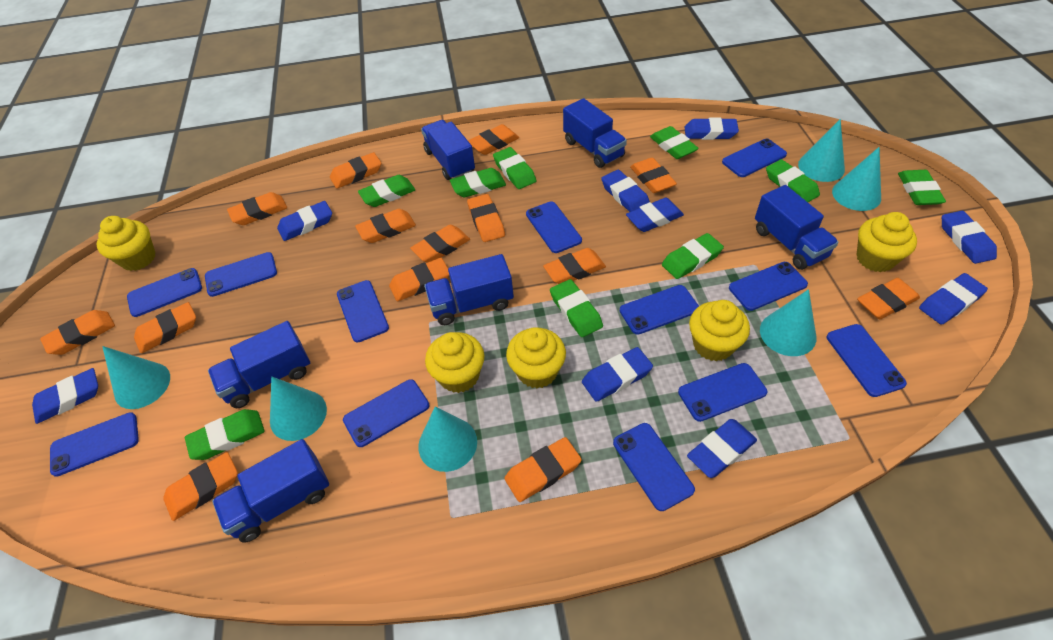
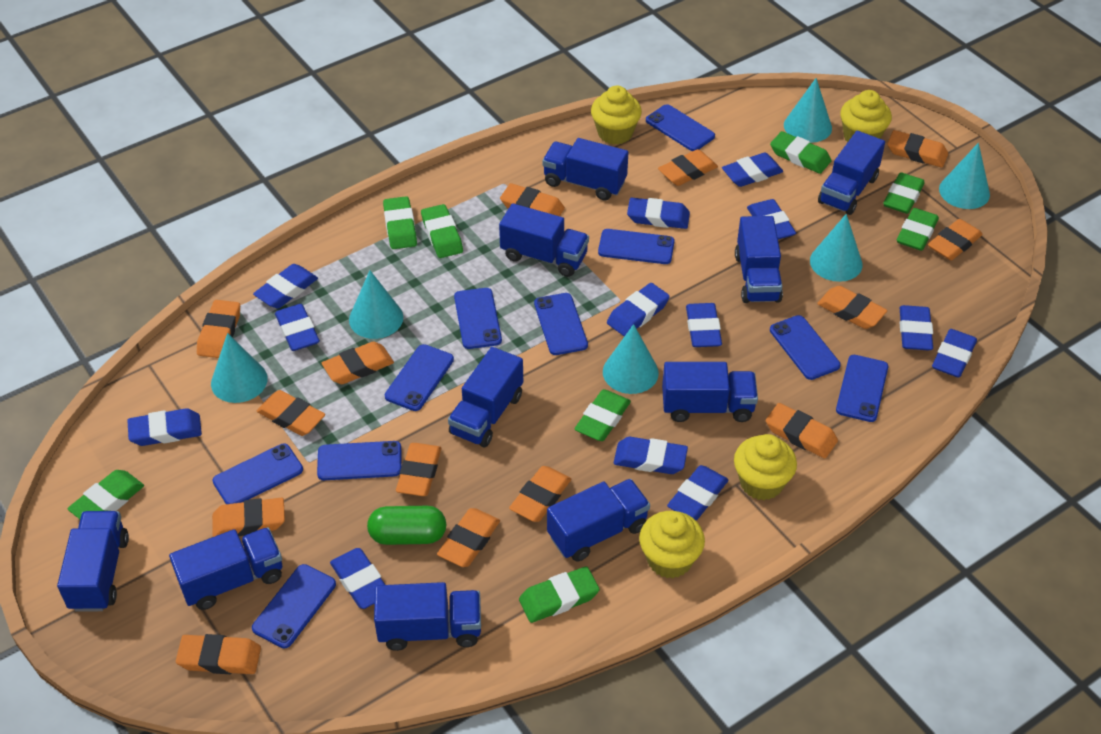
blue eraser: [32,368,98,424] [277,201,332,241] [582,347,653,402] [601,170,650,212] [626,198,684,232] [685,118,739,140] [687,419,757,478] [919,273,988,325] [942,211,997,264] = 9 -> [127,408,202,446] [253,264,318,308] [275,304,320,351] [330,548,385,609] [607,283,670,336] [613,437,688,474] [627,198,690,229] [667,465,728,520] [686,303,722,347] [722,152,783,187] [747,199,796,239] [900,305,933,351] [932,329,977,378] = 13
blue phone: [50,412,139,477] [127,268,202,317] [205,252,277,297] [337,280,389,342] [343,379,429,447] [526,201,582,253] [613,423,695,511] [620,285,699,335] [678,363,767,422] [722,138,787,177] [729,262,808,311] [827,324,907,397] = 12 -> [212,444,303,504] [252,564,336,649] [317,441,401,480] [385,344,454,411] [454,288,502,349] [534,293,588,355] [598,229,675,264] [646,104,715,151] [770,315,841,380] [836,355,888,422] = 10
blue truck: [208,321,310,408] [212,439,329,543] [421,120,475,180] [424,254,514,325] [563,98,627,168] [755,185,839,270] = 6 -> [57,511,129,612] [169,527,282,610] [374,582,481,651] [448,347,523,447] [499,203,589,277] [542,138,628,200] [547,479,650,562] [662,362,758,422] [735,216,783,303] [818,131,885,215] = 10
green capsule: none = 0 -> [367,506,446,545] = 1
green eraser: [185,409,265,460] [358,175,415,207] [450,168,506,197] [493,147,536,189] [550,279,603,337] [650,126,699,159] [662,233,724,279] [766,159,820,202] [898,170,946,205] = 9 -> [67,470,144,519] [383,196,417,249] [421,204,463,258] [519,566,600,623] [574,389,631,441] [770,131,831,174] [883,172,925,214] [897,208,939,251] = 8
yellow cupcake: [96,216,156,271] [425,332,484,393] [506,327,566,389] [689,300,750,361] [856,212,917,272] = 5 -> [591,86,642,145] [639,511,705,578] [734,434,797,500] [840,90,892,143] = 4

